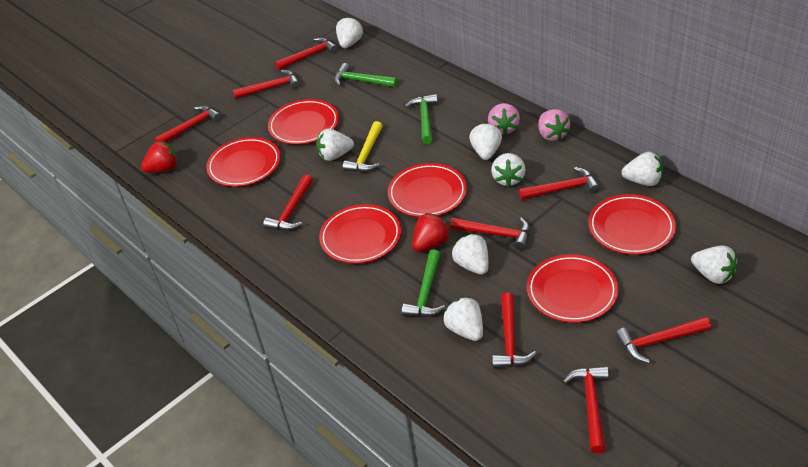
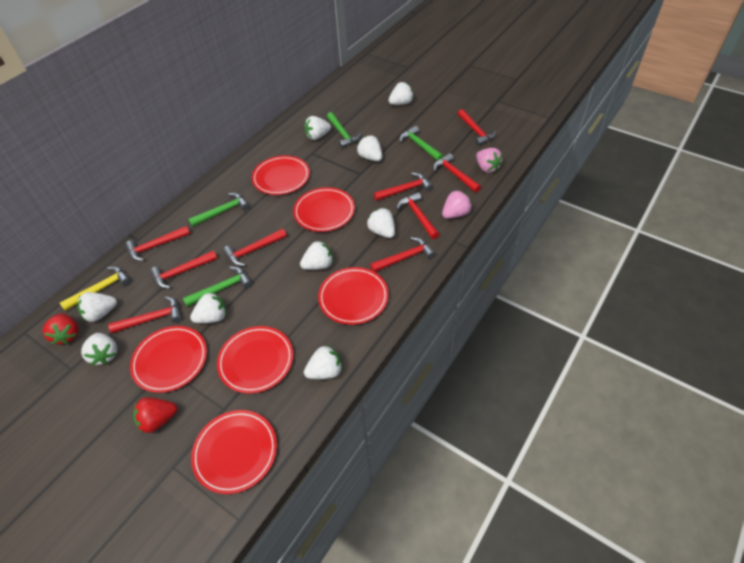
green hammer: [334,63,398,87] [402,249,445,317] [405,94,438,144] = 3 -> [183,267,252,307] [189,193,250,227] [327,112,361,148] [400,126,444,161] = 4
white strawberry: [317,129,354,161] [336,17,363,48] [444,297,483,341] [452,234,489,275] [469,123,502,160] [491,153,526,187] [621,152,663,186] [691,245,738,284] = 8 -> [78,292,117,322] [81,333,117,365] [190,292,226,323] [300,241,333,270] [304,345,342,379] [305,116,331,140] [357,135,382,161] [367,208,395,238] [388,82,414,105] = 9

